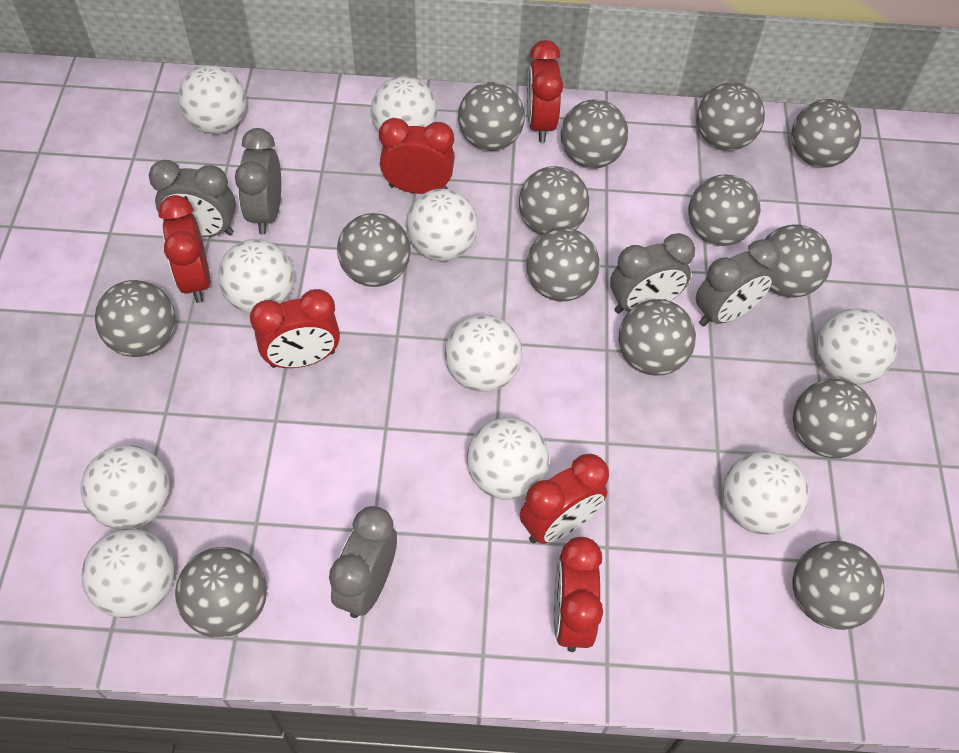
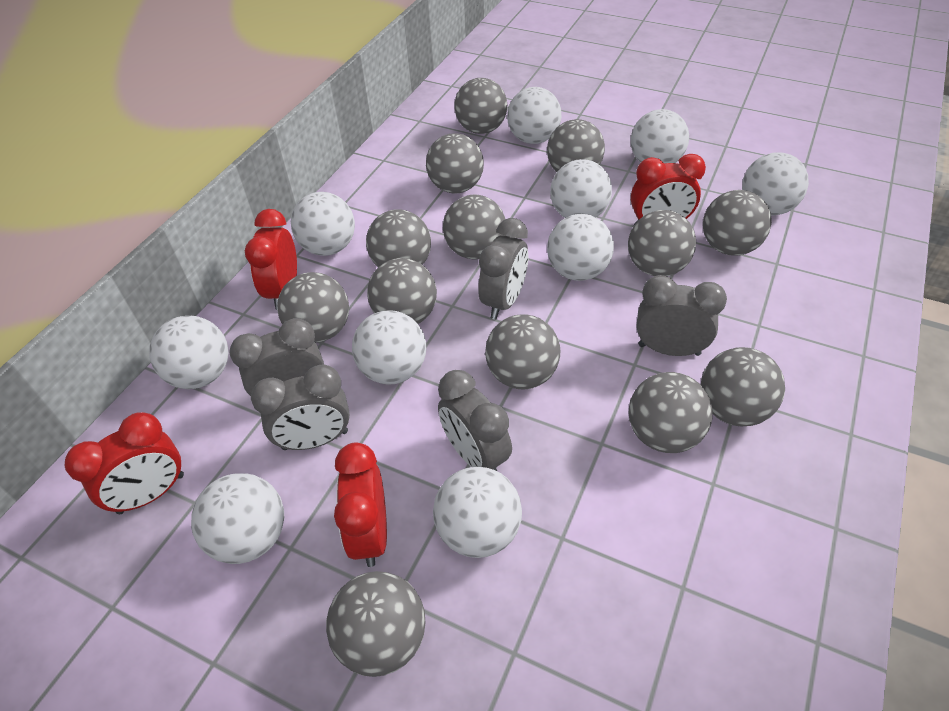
grey ball: [95,280,176,357] [175,547,267,638] [337,213,411,287] [458,82,525,151] [519,166,589,235] [526,228,600,302] [561,100,628,169] [618,299,696,376] [688,174,761,246] [697,82,765,151] [764,224,832,298] [791,99,861,167] [792,541,885,630] [793,379,877,458] = 14 -> [277,272,349,342] [326,571,425,677] [366,209,431,267] [367,258,437,324] [426,133,484,193] [443,195,505,259] [454,78,507,134] [485,314,560,390] [547,119,605,172] [628,210,696,276] [629,372,713,453] [701,347,785,426] [703,190,772,256] = 13
red clock: [158,195,210,303] [250,289,340,368] [379,118,455,194] [520,454,609,544] [527,40,563,143] [554,537,603,652] = 6 -> [65,412,184,514] [245,209,297,310] [334,443,387,567] [631,154,706,226] = 4

